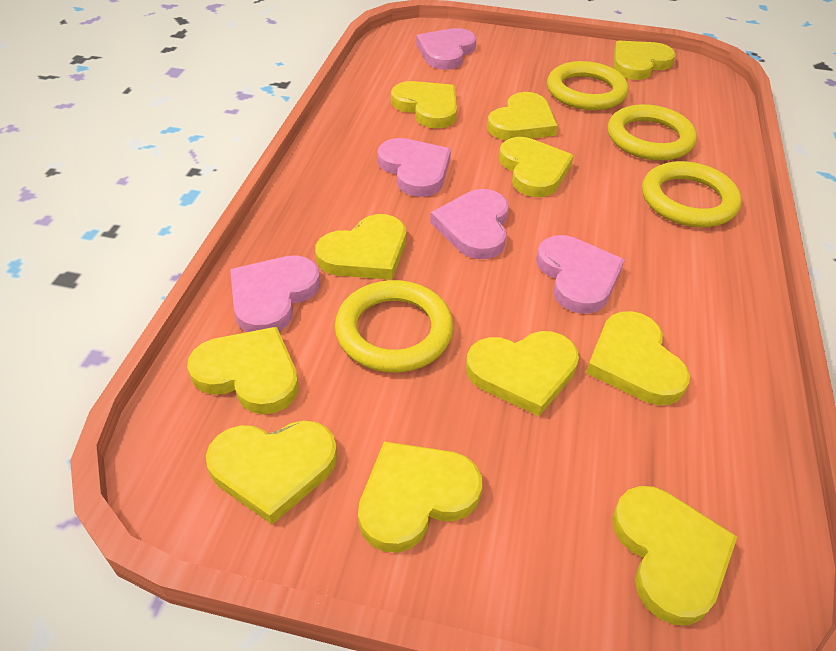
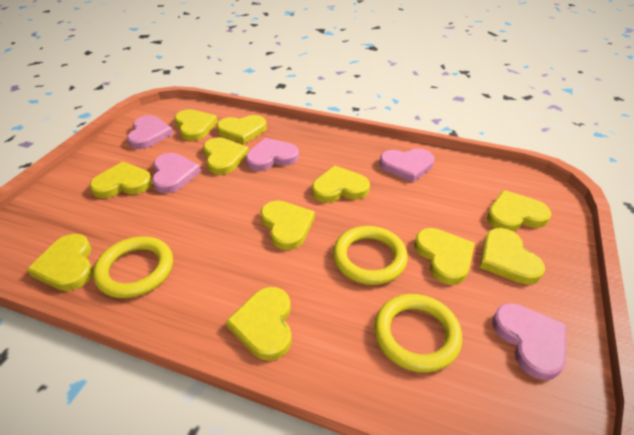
yellow ring: [335,280,453,373] [547,61,629,110] [608,104,697,161] [642,161,742,227] = 4 -> [93,236,173,298] [333,226,408,285] [374,294,462,373] = 3

